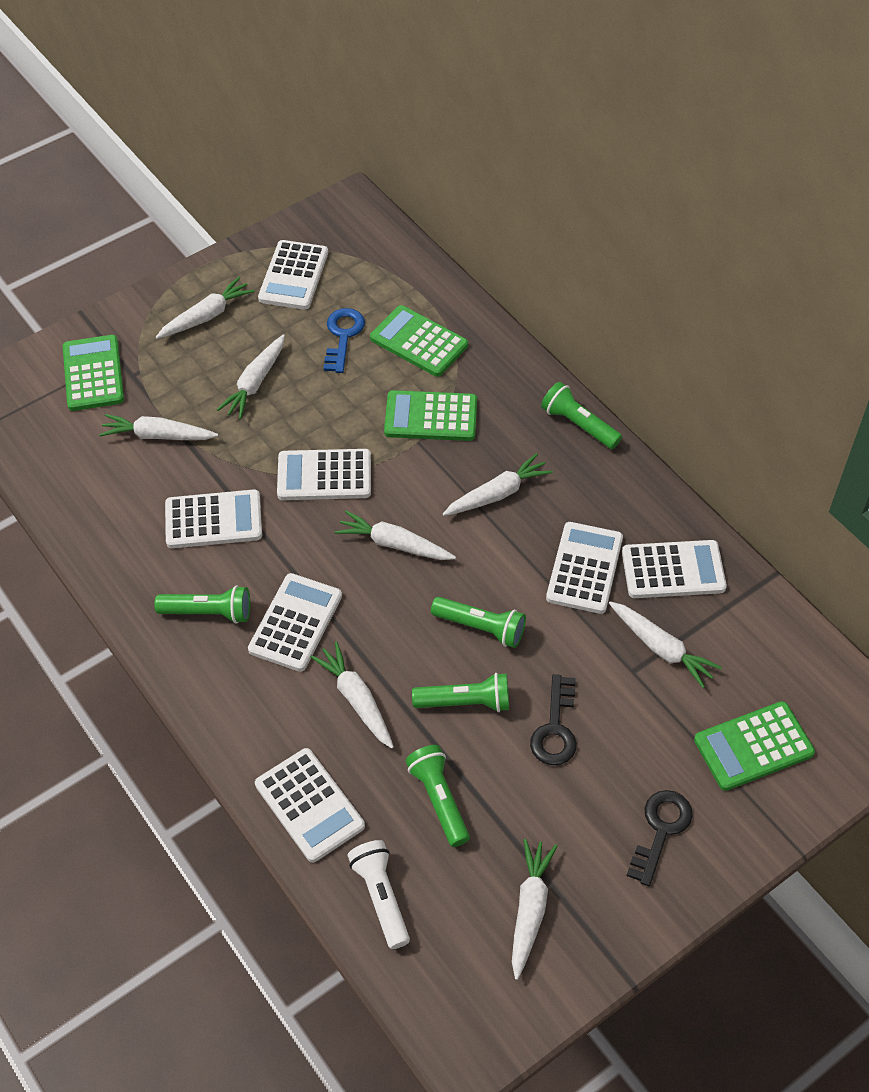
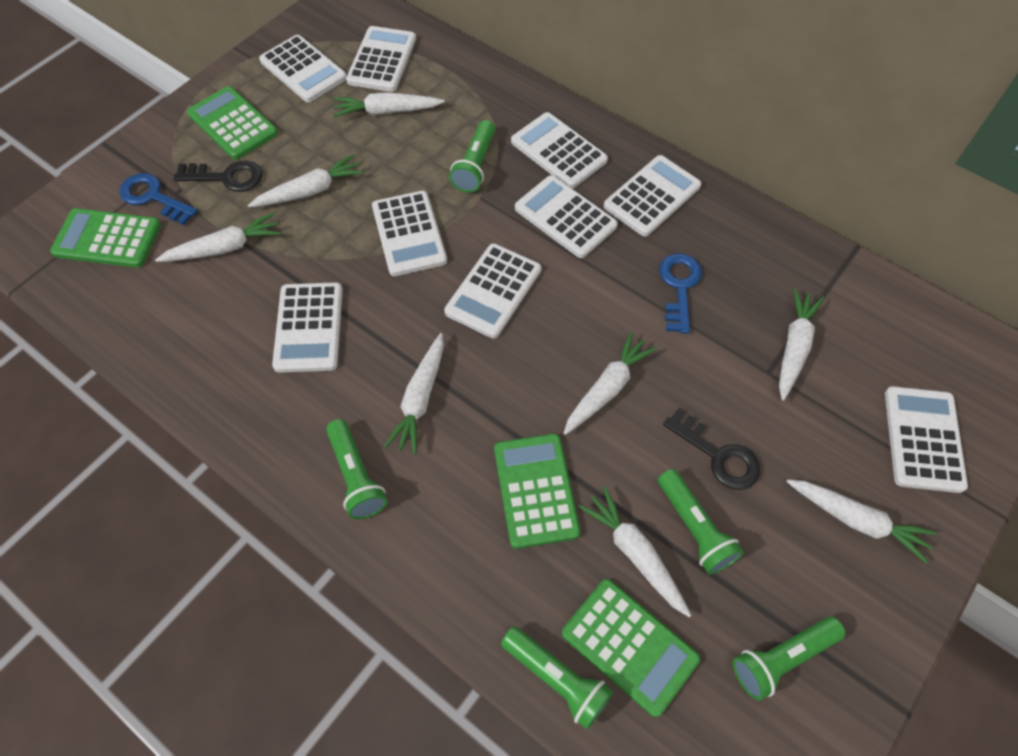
blue key: [324,308,365,373] = 1 -> [119,173,198,225] [659,253,702,334] = 2
white calculator: [165,489,262,548] [248,573,342,672] [255,748,365,862] [258,240,328,310] [277,449,371,500] [546,522,623,614] [622,540,727,598] = 7 -> [259,35,347,102] [272,282,343,373] [346,26,416,92] [372,191,447,276] [444,243,541,338] [511,112,608,188] [515,175,618,258] [604,155,701,236] [885,386,968,493] = 9
white flashlight: [347,840,410,949] = 1 -> none = 0

